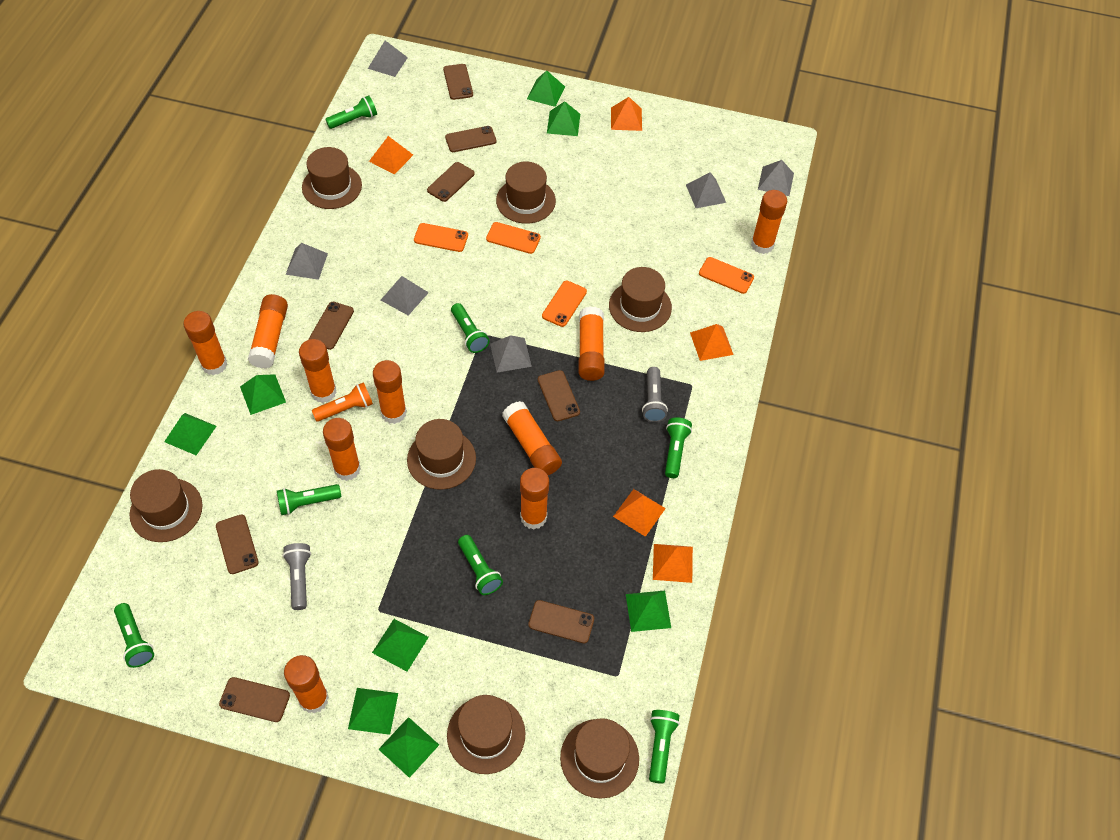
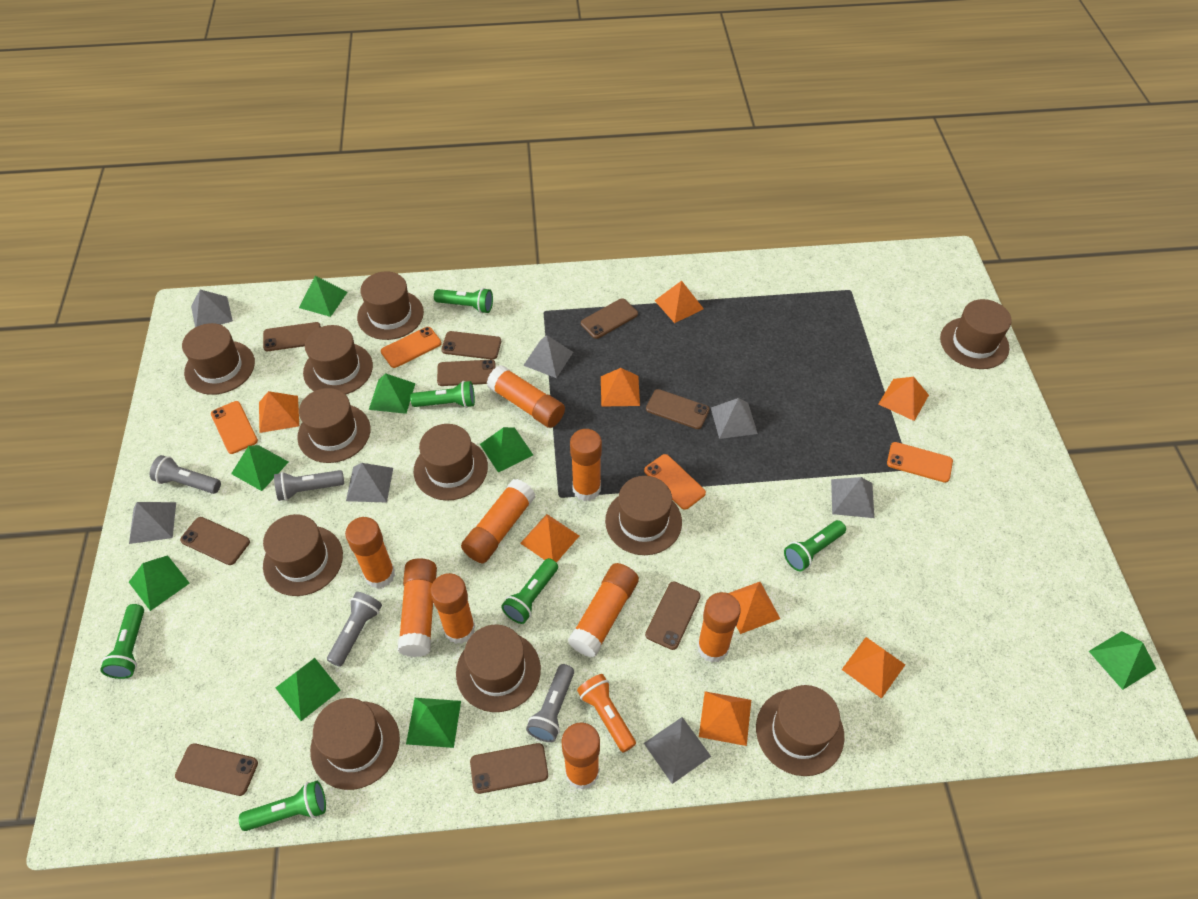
brown hat: [130,469,203,542] [302,147,362,209] [407,419,476,490] [447,695,525,774] [496,162,556,224] [560,718,639,799] [609,267,672,332] = 7 -> [182,323,255,395] [263,514,343,596] [297,388,370,463] [303,325,373,395] [310,698,400,790] [357,271,424,340] [414,424,488,501] [456,625,541,712] [605,476,682,555] [756,685,844,776] [940,299,1012,369] = 11
brown phone: [216,514,259,574] [219,677,290,722] [309,302,354,350] [427,162,475,202] [443,64,473,100] [445,126,496,152] [528,600,594,643] [538,370,580,421] = 8 -> [175,743,258,796] [180,517,250,565] [263,322,321,351] [437,360,496,386] [441,331,501,360] [470,743,548,794] [581,298,638,339] [645,582,701,650] [646,389,709,429] = 9
green flashlight: [114,603,154,668] [277,484,341,515] [325,96,377,129] [451,303,490,353] [458,535,503,595] [649,710,680,784] [665,417,692,478] = 7 -> [100,604,144,679] [239,781,326,831] [410,381,475,408] [434,288,493,313] [501,558,558,624] [784,520,846,571] = 6
grey flashlight: [283,543,311,610] [642,367,668,422] = 2 -> [150,455,221,494] [274,470,344,501] [327,592,382,667] [526,664,574,742] = 4
grey pyramid: [286,243,328,280] [368,40,408,77] [381,276,429,316] [490,335,532,372] [686,172,726,208] [758,160,794,196] = 6 -> [129,502,176,544] [191,290,233,327] [346,463,393,502] [523,335,573,378] [644,717,711,784] [711,398,758,439] [831,477,874,518] = 7
orange glue stick: [183,311,227,375] [248,294,288,369] [284,655,329,713] [299,339,337,403] [323,418,361,481] [373,360,407,424] [502,401,562,475] [520,468,549,529] [579,306,605,381] [751,190,787,254] = 10 -> [345,517,395,589] [398,558,437,657] [430,573,475,644] [461,479,535,563] [487,365,565,428] [562,722,600,790] [568,563,639,658] [570,429,602,501] [697,592,741,662] = 9
orange pyramid: [369,136,413,174] [611,97,642,131] [613,489,666,537] [653,544,693,583] [690,324,734,361] = 5 -> [259,391,299,433] [520,514,579,563] [601,368,640,407] [655,281,704,323] [699,691,751,746] [728,582,780,634] [842,637,905,699] [879,377,929,421] = 8

